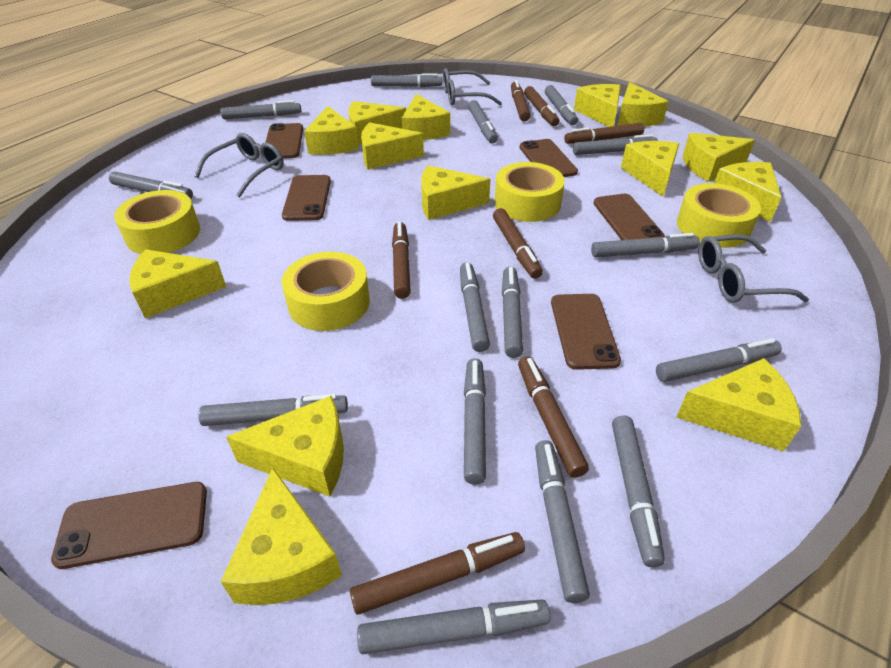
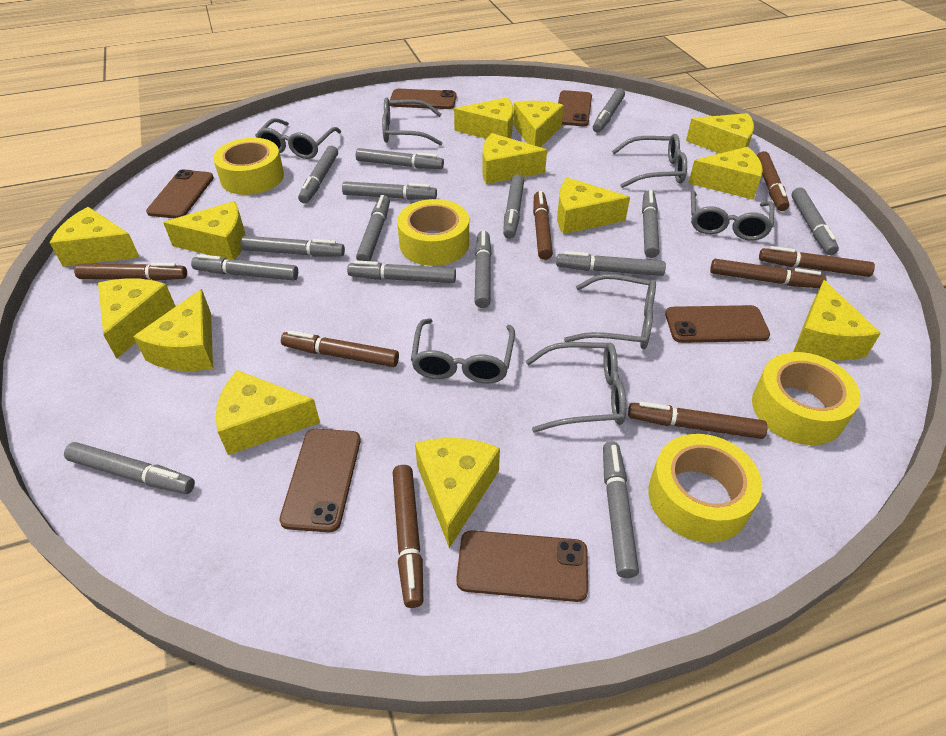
brown marker: [350,532,525,615] [392,222,411,299] [493,208,543,279] [511,80,530,121] [518,356,589,478] [524,86,559,126] [564,123,644,144] = 7 -> [74,263,187,281] [281,330,399,367] [393,465,423,608] [533,191,553,260] [628,402,767,439] [710,259,826,288] [757,151,789,211] [759,246,875,277] = 8
grey glasses: [195,133,284,198] [443,68,502,105] [698,234,809,303] = 3 -> [255,118,341,159] [382,97,442,146] [411,318,515,384] [526,342,626,432] [564,274,656,349] [612,134,687,188] [691,191,774,241] = 7
yellow cheese: [130,249,226,318] [221,468,342,605] [226,396,344,497] [304,106,359,155] [349,101,406,144] [361,122,424,170] [402,94,450,140] [421,165,490,220] [574,84,621,127] [618,82,669,126] [621,141,679,197] [676,358,801,452] [683,133,755,182] [714,162,781,222] = 14 -> [50,207,140,267] [98,278,176,359] [133,289,213,371] [163,201,245,260] [216,370,320,455] [415,438,500,548] [454,97,513,139] [482,133,547,184] [513,101,564,147] [557,177,630,234] [686,113,754,153] [688,147,763,200] [793,280,881,361] = 13

